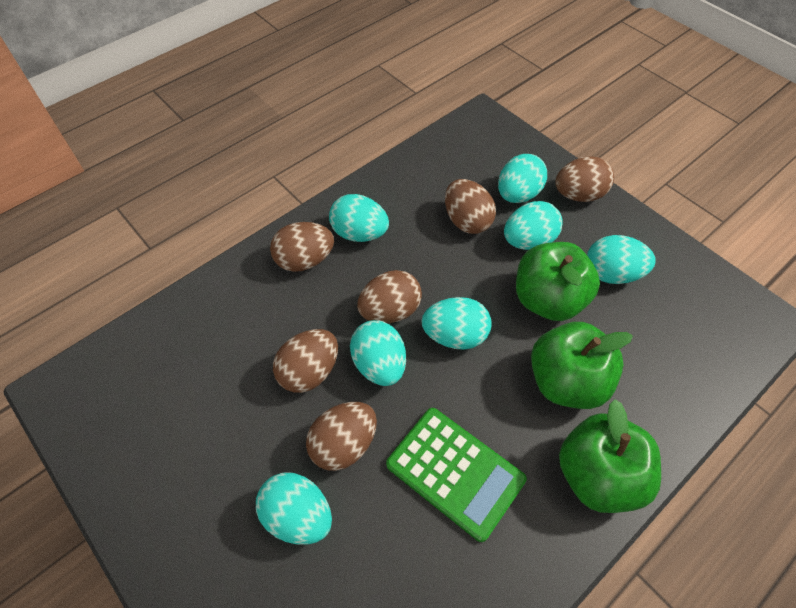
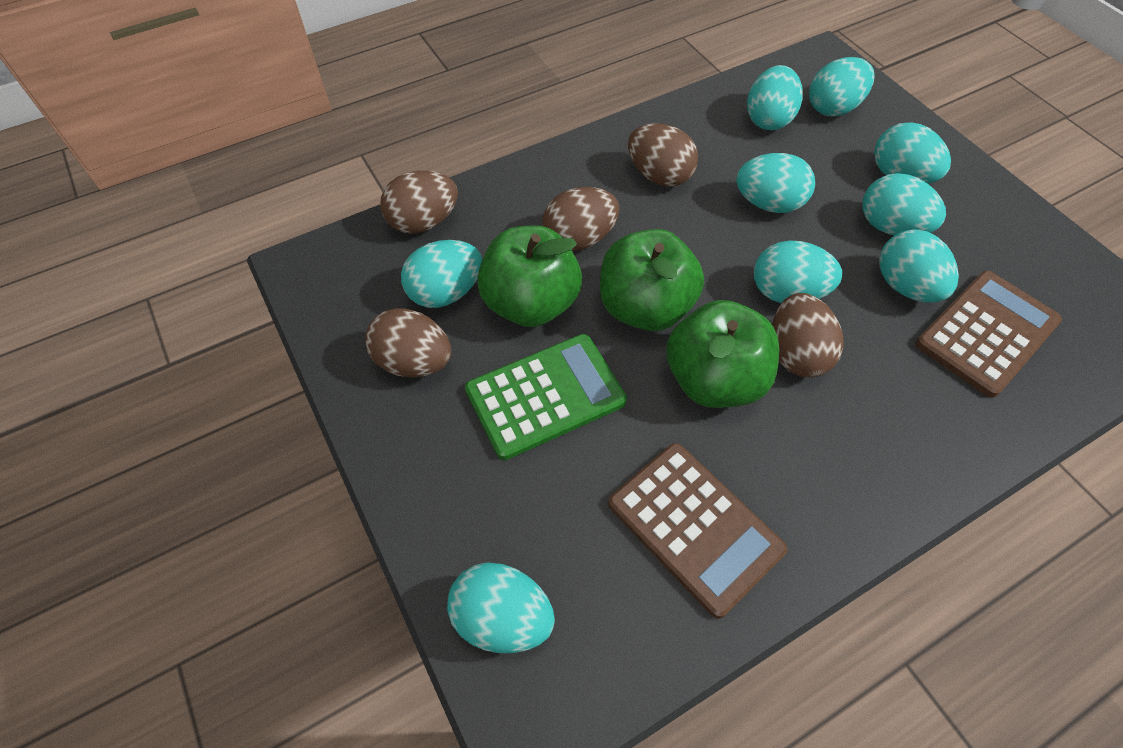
brown calculator: none = 0 -> [608,443,787,619] [915,271,1062,398] = 2
brown egg: [270,222,334,272] [273,329,338,393] [306,402,377,471] [357,270,422,323] [445,179,496,234] [555,156,614,202] = 6 -> [365,308,451,377] [380,171,458,234] [543,187,619,251] [628,123,698,186] [772,293,843,377] = 5
turquoise egg: [256,472,332,545] [329,194,389,242] [350,320,406,386] [422,297,492,350] [498,154,547,203] [504,201,563,250] [587,235,656,284] = 7 -> [401,240,482,308] [447,562,555,653] [736,153,815,213] [747,65,803,130] [754,240,842,303] [809,57,874,117] [863,173,946,235] [874,122,951,184] [879,229,959,302] = 9

